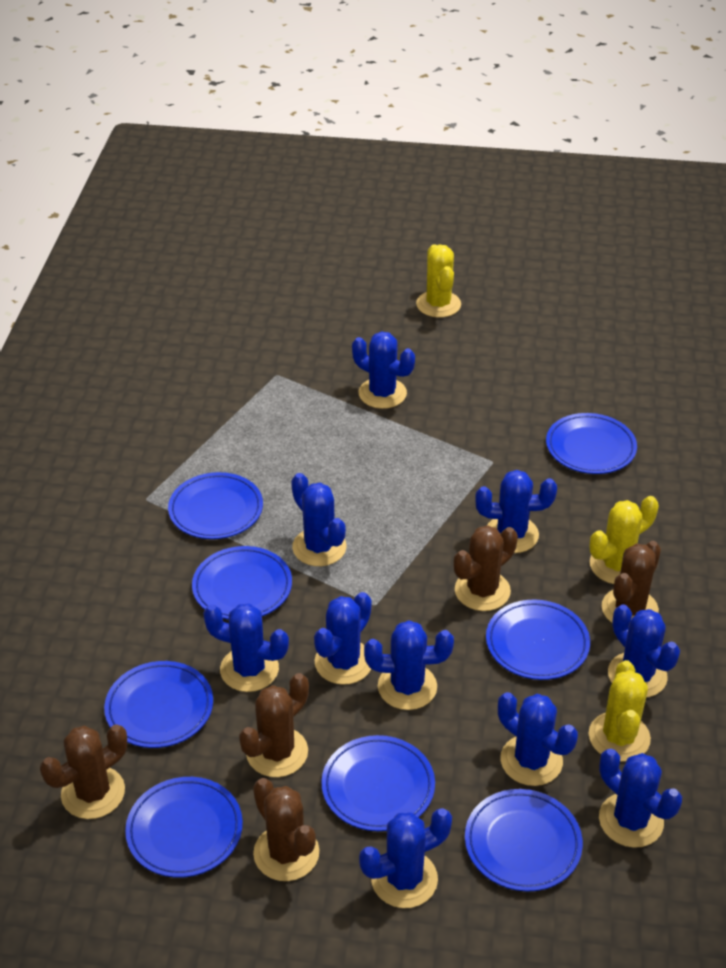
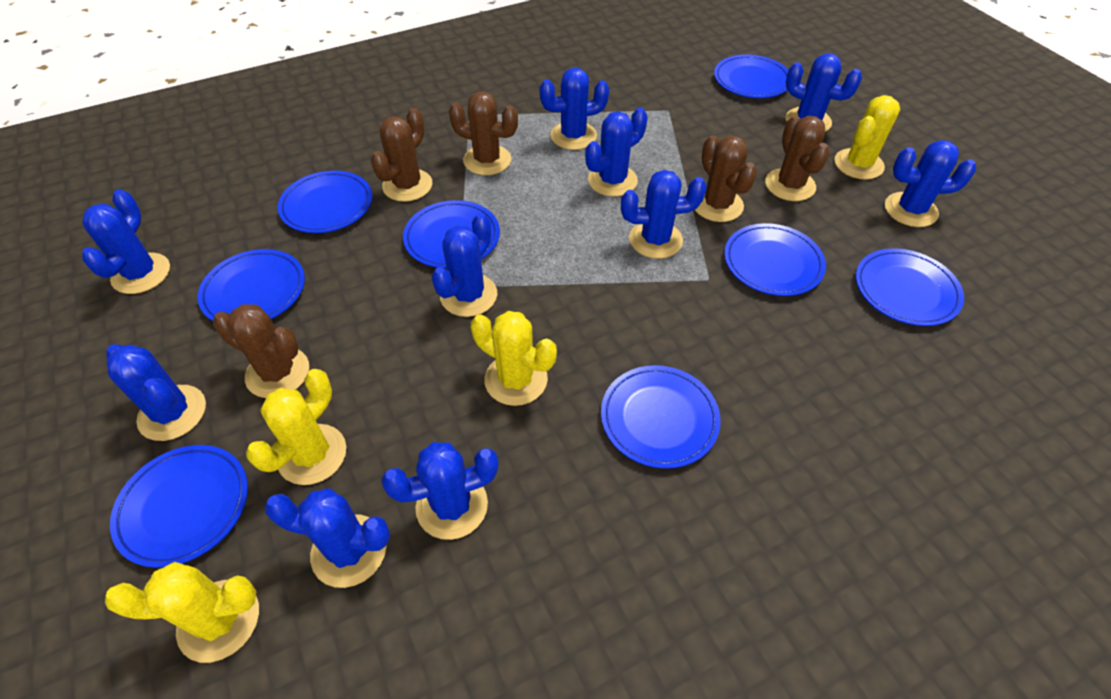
yellow cactus: [416,244,461,318] [589,660,651,762] [590,496,659,584] = 3 -> [105,562,259,663] [246,369,346,485] [471,311,557,406] [834,95,900,180] = 4

